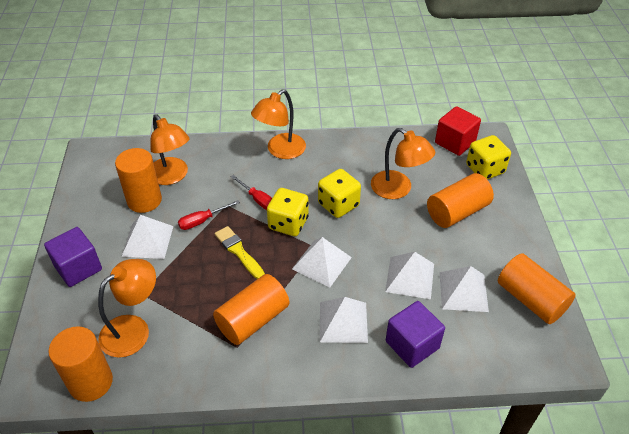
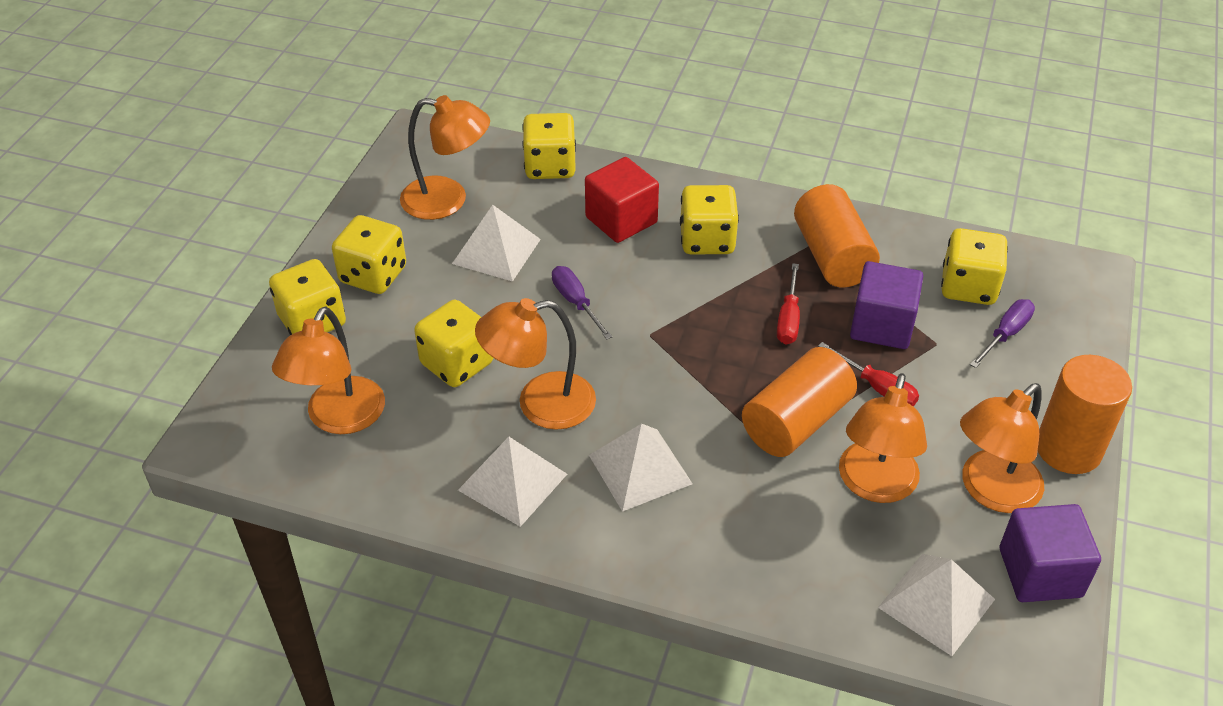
orange cylinder: [48,326,113,402] [115,148,162,213] [213,274,289,345] [427,173,494,228] [498,253,576,324] = 5 -> [742,347,857,457] [794,184,880,287] [1038,355,1132,474] = 3
orange lamp: [98,259,156,358] [150,114,190,185] [251,90,306,159] [371,128,435,199] = 4 -> [272,307,385,434] [400,95,490,220] [475,298,596,430] [839,373,927,503] [960,383,1044,513] = 5
purple screwdriver: none = 0 -> [552,266,613,340] [970,299,1035,368] = 2
white pyramid: [121,215,173,259] [292,237,352,288] [320,297,368,343] [385,252,434,299] [439,266,489,312] = 5 -> [452,205,541,282] [458,437,567,527] [589,423,693,512] [878,554,995,656] = 4
yellow brush: [215,226,265,279] = 1 -> none = 0
yellow dice: [267,188,309,236] [318,169,361,218] [466,135,511,179] = 3 -> [269,259,346,335] [332,215,406,294] [414,300,493,387] [522,113,576,179] [680,185,739,254] [941,228,1008,305] = 6

